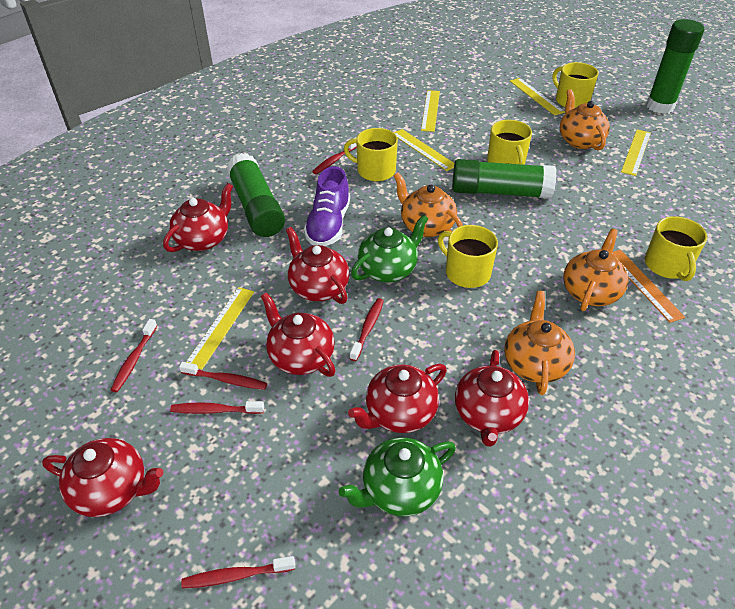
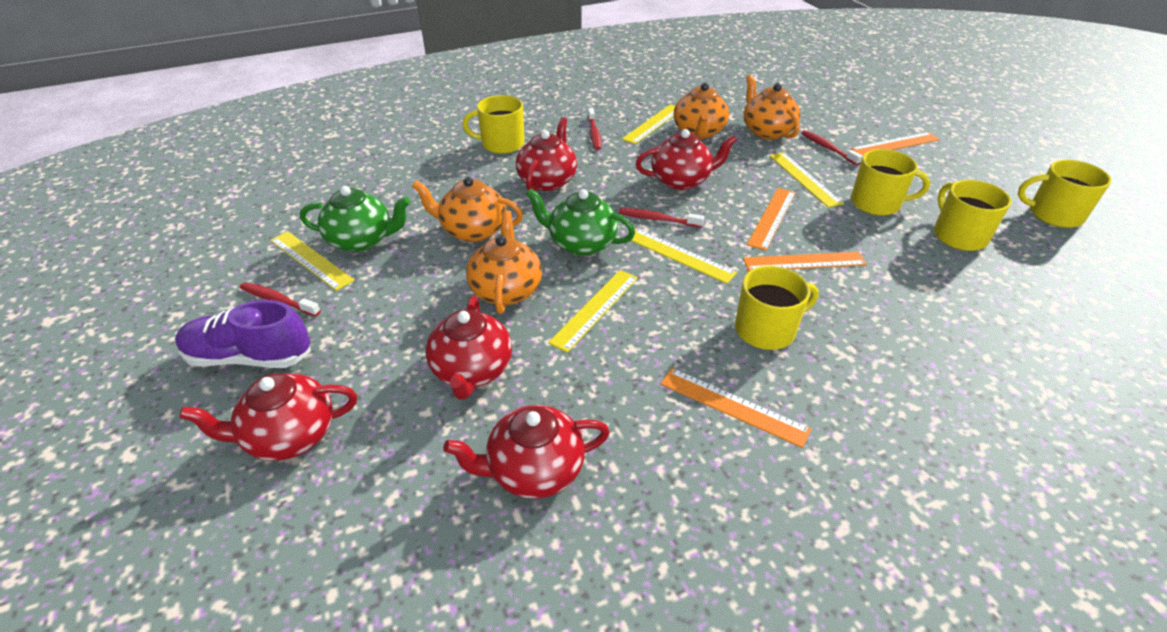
green glue stick: [226,153,285,237] [452,159,556,199] [646,19,704,114] = 3 -> none = 0
orange ruler: [612,250,685,323] = 1 -> [661,368,811,448] [743,252,867,271] [747,188,796,251] [851,132,940,156] = 4
red teapot: [42,438,164,517] [163,183,233,252] [261,292,335,377] [286,227,349,304] [348,364,447,433] [455,350,529,447] = 6 -> [179,373,357,461] [425,296,512,400] [443,405,610,499] [516,117,577,191] [636,129,737,190] = 5
red toothbrush: [111,319,157,392] [170,401,264,414] [179,362,267,390] [181,556,295,589] [312,138,357,174] [350,298,384,361] = 6 -> [240,282,321,317] [588,108,601,150] [619,208,704,228] [801,130,863,165] = 4

